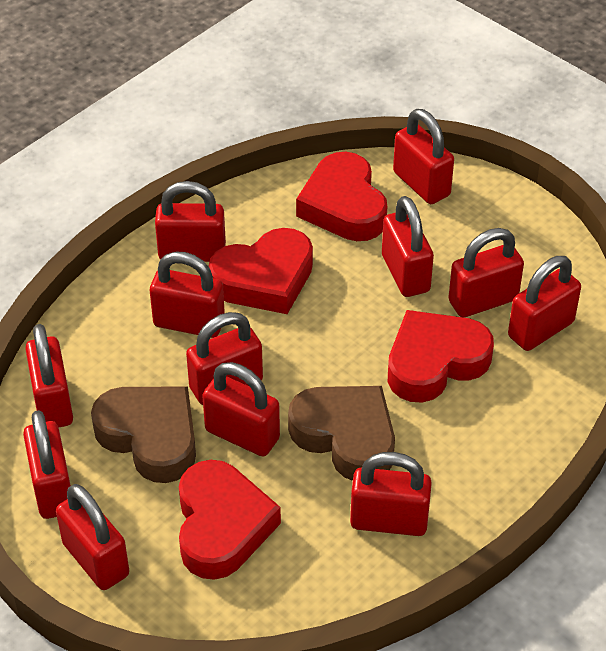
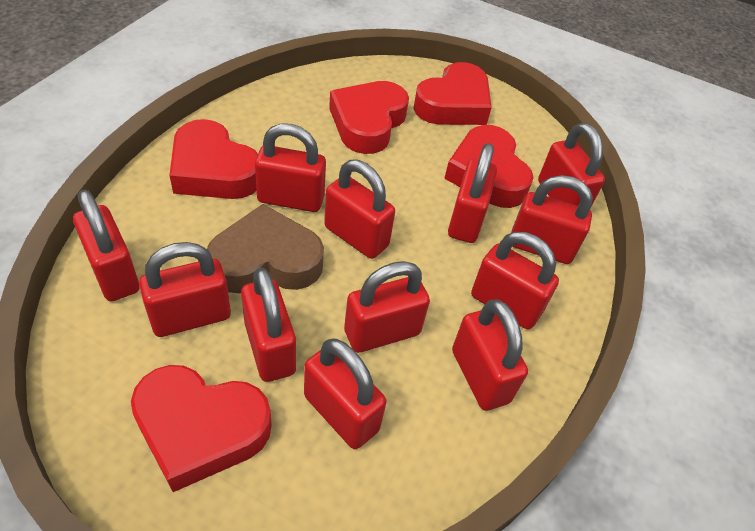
brown heart: [91,387,196,483] [288,386,395,481] = 2 -> [207,204,324,293] = 1
red heart: [179,460,281,580] [208,228,313,314] [296,152,387,241] [388,310,494,403] = 4 -> [131,365,272,492] [169,119,258,199] [329,81,409,154] [413,62,492,125] [444,125,534,208] = 5

